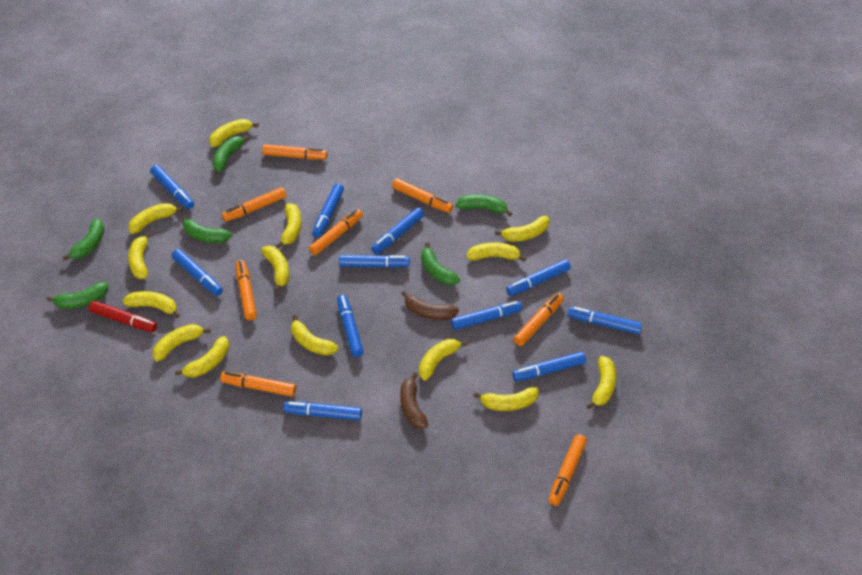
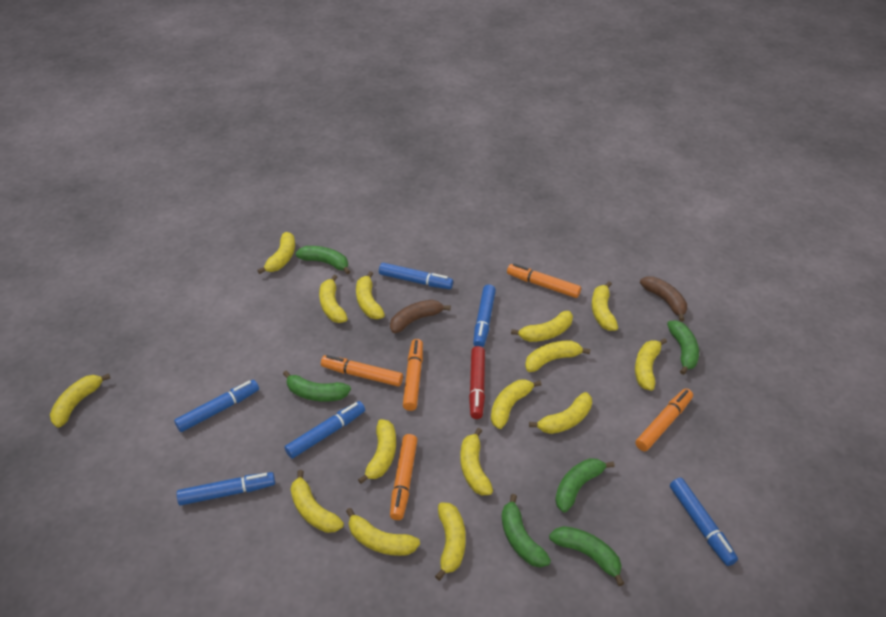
blue marker: [150,165,194,209] [172,249,223,296] [283,402,362,420] [312,184,344,238] [337,294,364,357] [339,255,410,268] [371,207,424,254] [451,301,522,330] [506,259,571,296] [512,352,586,381] [568,307,642,334] = 11 -> [174,380,259,432] [177,472,275,505] [285,401,365,459] [379,263,453,289] [473,284,496,347] [670,478,738,566] = 6
orange marker: [220,371,296,397] [222,187,286,222] [236,260,257,320] [262,144,328,160] [309,209,363,255] [392,178,453,213] [514,293,564,346] [548,434,587,506] = 8 -> [321,355,403,387] [390,434,417,520] [403,339,423,411] [507,264,581,298] [635,389,693,451] = 5
yellow banana: [123,291,180,318] [128,203,183,234] [128,232,152,279] [152,324,210,362] [175,336,229,377] [209,119,259,147] [261,246,289,292] [276,203,301,248] [291,315,338,356] [419,339,468,381] [466,242,526,261] [474,387,539,411] [495,216,550,242] [587,356,616,409] = 14 -> [50,373,111,428] [257,232,295,274] [291,470,344,533] [319,275,348,323] [346,508,420,556] [356,271,385,319] [358,419,396,484] [435,502,466,581] [460,428,493,495] [491,379,541,429] [511,311,573,342] [525,341,590,372] [529,392,592,434] [592,281,618,331] [635,338,667,391] = 15

